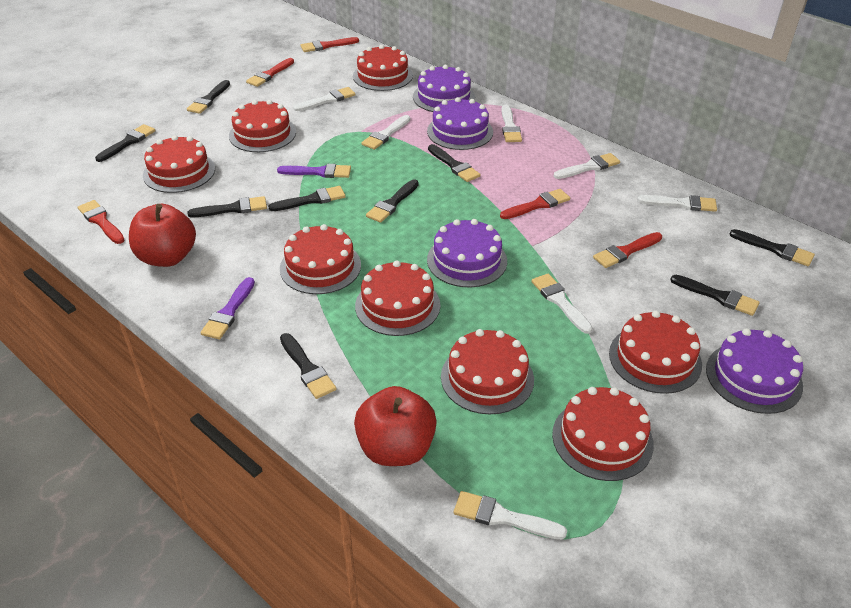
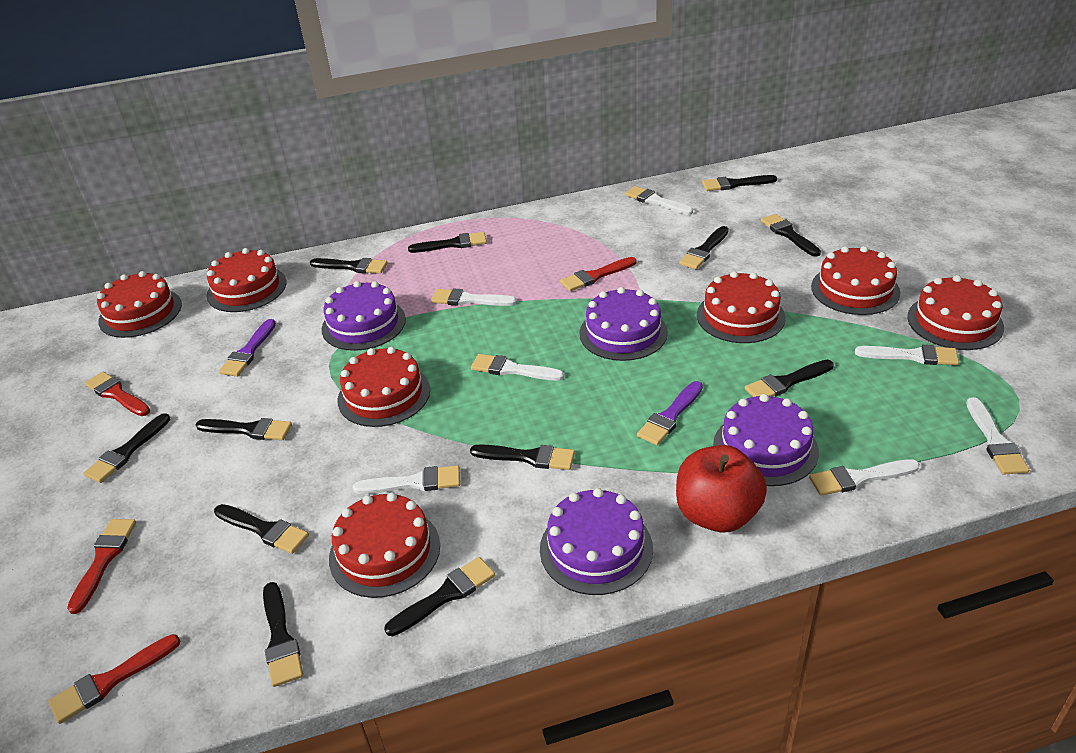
black brush: [95,124,155,162] [187,80,230,114] [187,196,267,217] [268,186,346,211] [280,333,336,399] [366,179,419,223] [428,144,481,182] [670,275,760,316] [729,229,815,266] = 9 -> [83,413,170,483] [195,418,292,440] [214,504,309,554] [263,582,303,687] [310,258,388,274] [384,557,495,636] [408,232,487,253] [470,444,575,470] [679,226,729,269] [702,175,777,191] [745,360,834,397] [761,214,821,257] = 12
red apple: [129,204,196,267] [354,386,437,466] = 2 -> [676,445,767,532] = 1
red brush: [78,200,125,244] [246,58,294,87] [300,37,359,52] [500,189,570,219] [593,232,662,268] = 5 -> [48,634,180,724] [67,519,136,614] [85,372,150,416] [560,257,636,291] = 4
red cake: [143,135,215,193] [229,100,296,152] [280,224,361,294] [353,45,413,91] [355,260,441,336] [441,329,534,415] [552,387,654,481] [609,311,702,394] = 8 -> [97,271,182,338] [207,248,286,312] [329,492,440,598] [338,347,430,427] [697,271,786,343] [811,246,900,315] [907,275,1004,350] = 7

